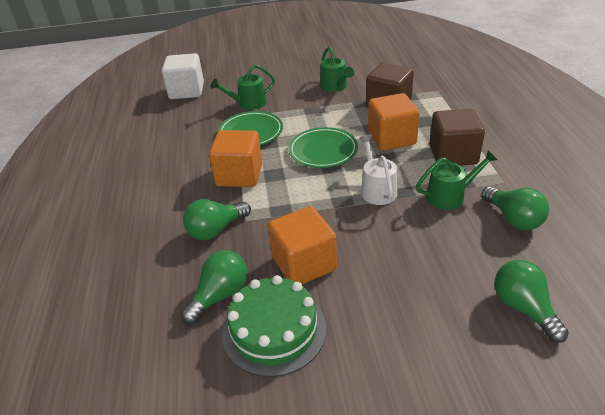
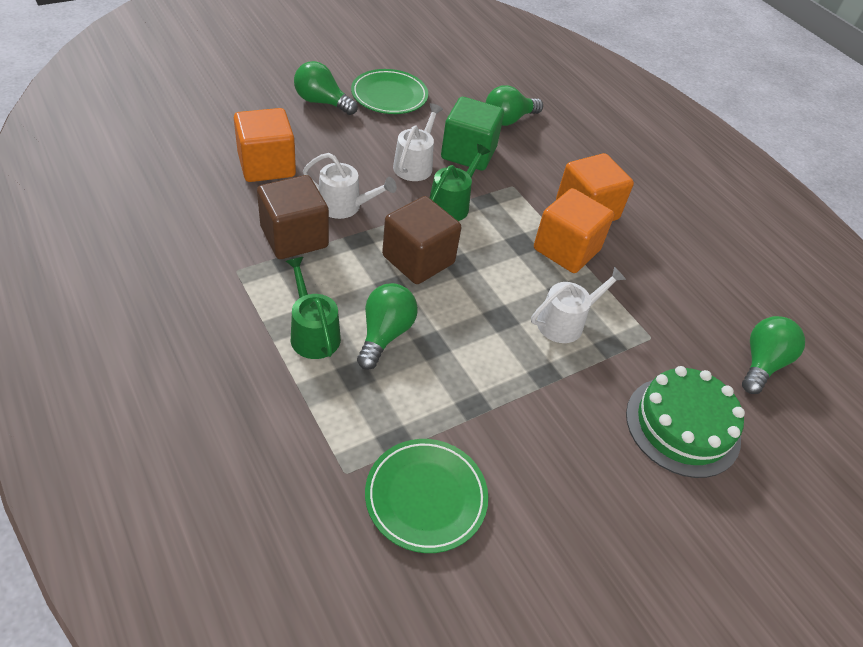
green cube: none = 0 -> [441,97,504,171] = 1
green watering can: [211,65,275,110] [320,47,354,92] [416,150,497,210] = 3 -> [286,257,341,359] [430,144,490,221] = 2
white cube: [162,53,204,99] = 1 -> none = 0
white watering can: [359,134,397,205] = 1 -> [303,153,397,219] [393,103,443,181] [531,266,626,343] = 3

